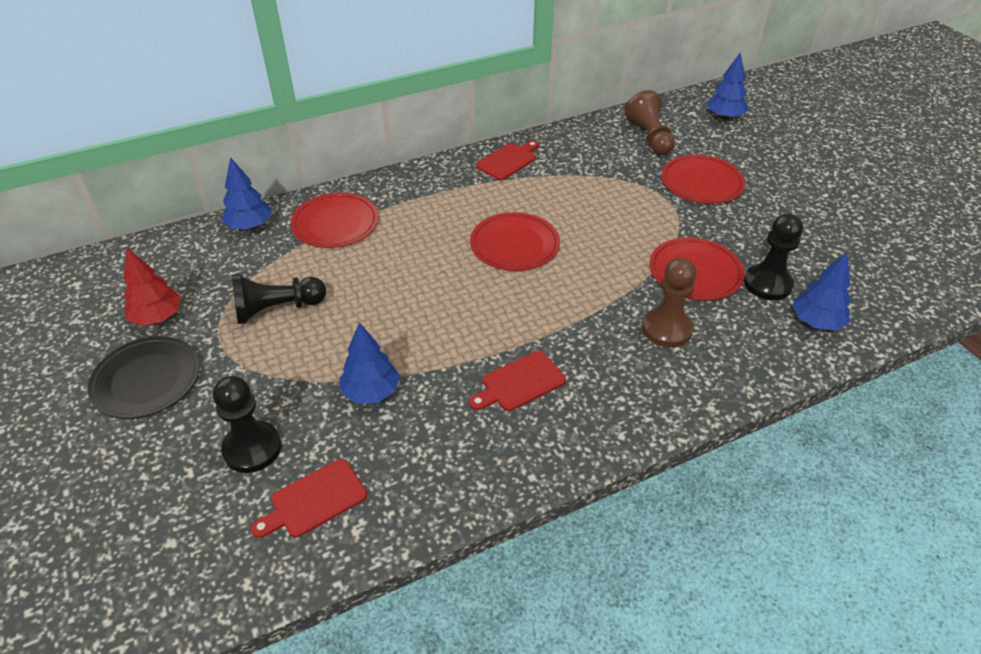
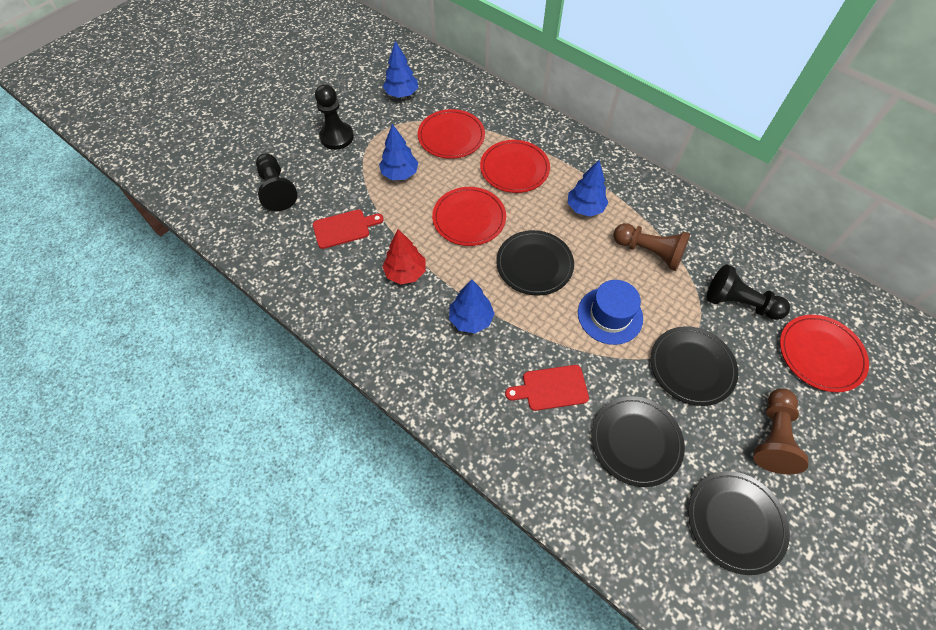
black plate: [88,336,200,419] = 1 -> [496,230,574,296] [592,396,685,487] [651,326,738,406] [688,471,790,575] = 4
blue hat: none = 0 -> [578,280,643,345] = 1
red cutting board: [251,459,367,538] [469,351,566,411] [476,140,539,181] = 3 -> [313,209,384,249] [505,365,589,411] = 2

